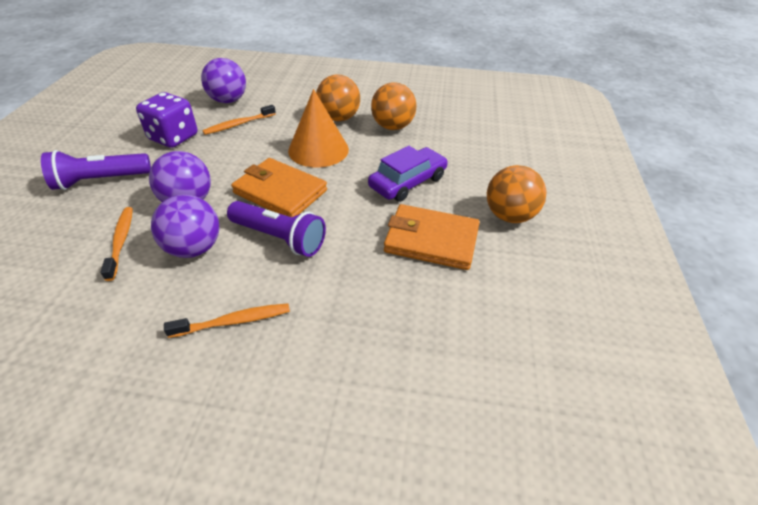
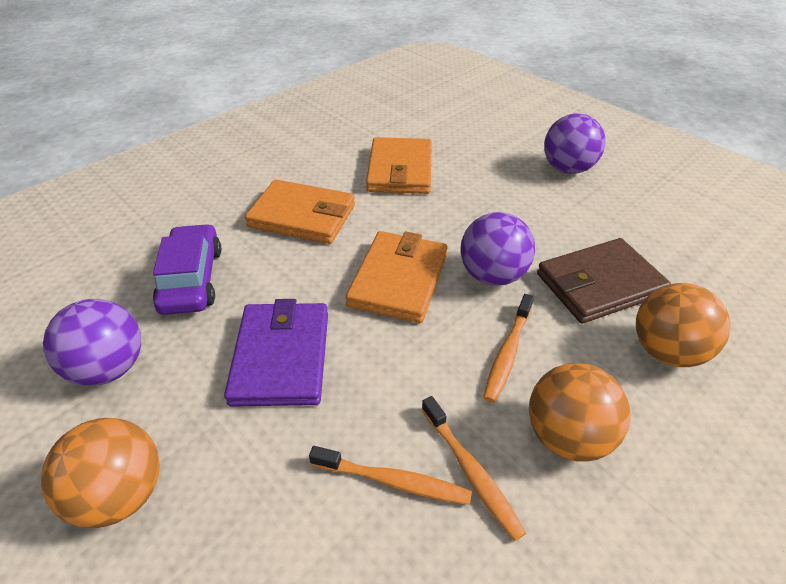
brown wallet: none = 0 -> [537,238,671,323] = 1
orange cone: [288,89,349,168] = 1 -> none = 0
orange wallet: [231,158,327,217] [384,204,480,270] = 2 -> [245,180,355,244] [346,231,448,323] [366,137,432,194] = 3
purple dice: [136,92,197,148] = 1 -> none = 0
purple flashlight: [41,150,151,190] [227,201,326,257] = 2 -> none = 0
purple wallet: none = 0 -> [224,299,328,407] = 1

